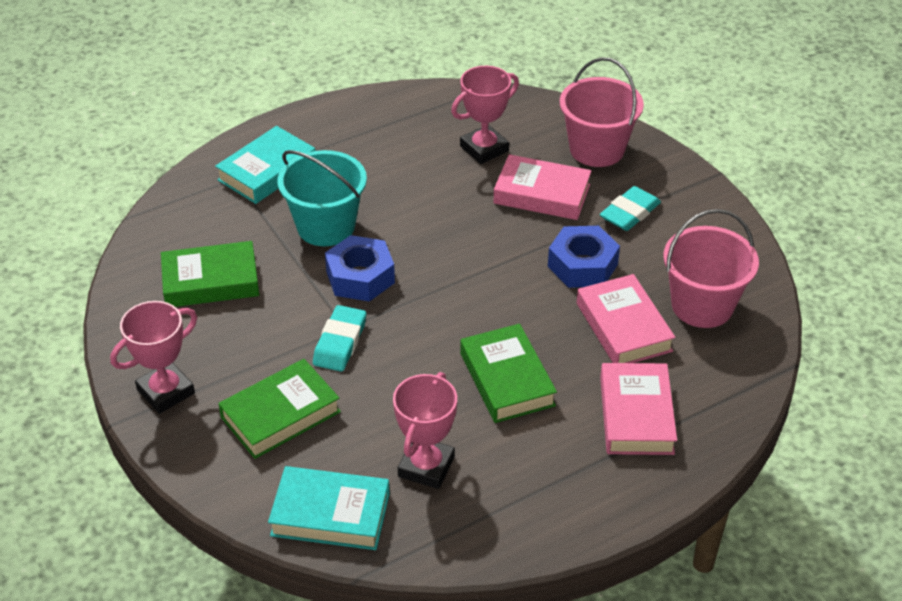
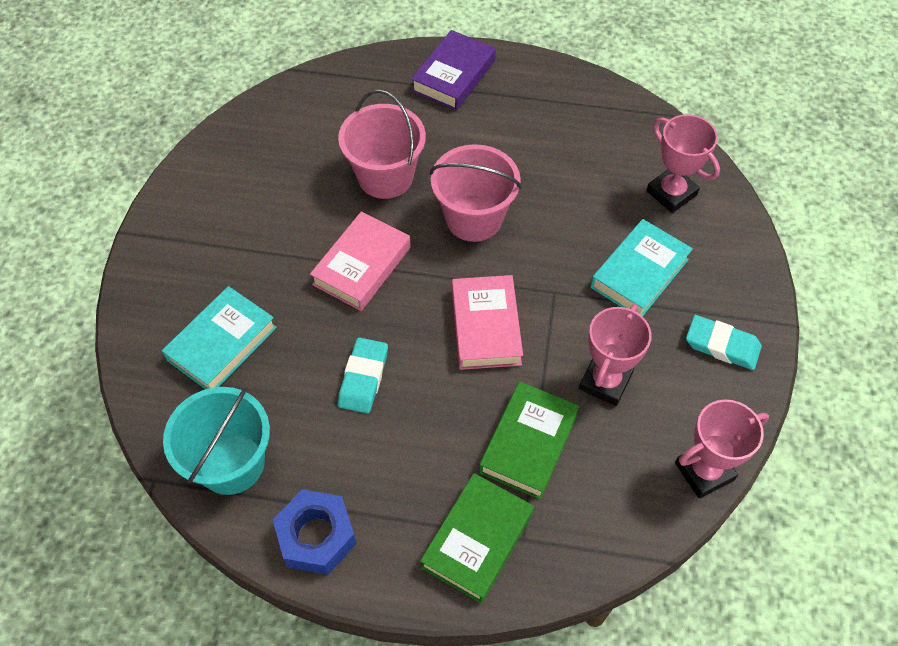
blue nut: [325,235,395,302] [548,226,620,288] = 2 -> [273,489,357,575] = 1
green book: [161,241,259,307] [218,359,341,459] [460,324,557,423] = 3 -> [420,473,534,603] [479,381,580,500] = 2
pink book: [493,154,592,220] [577,274,676,363] [600,363,677,455] = 3 -> [310,211,411,311] [452,275,523,370] = 2
purple book: none = 0 -> [411,30,496,111] = 1

